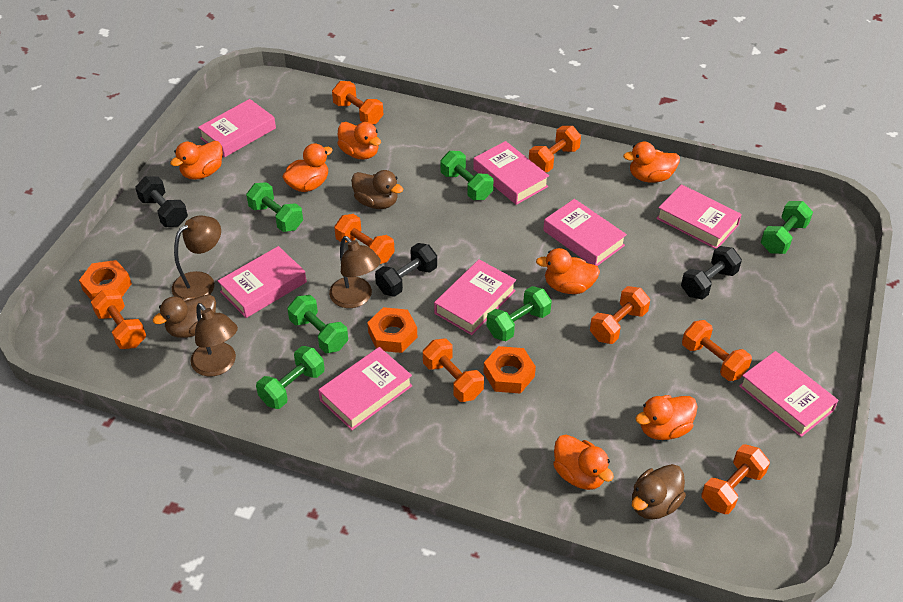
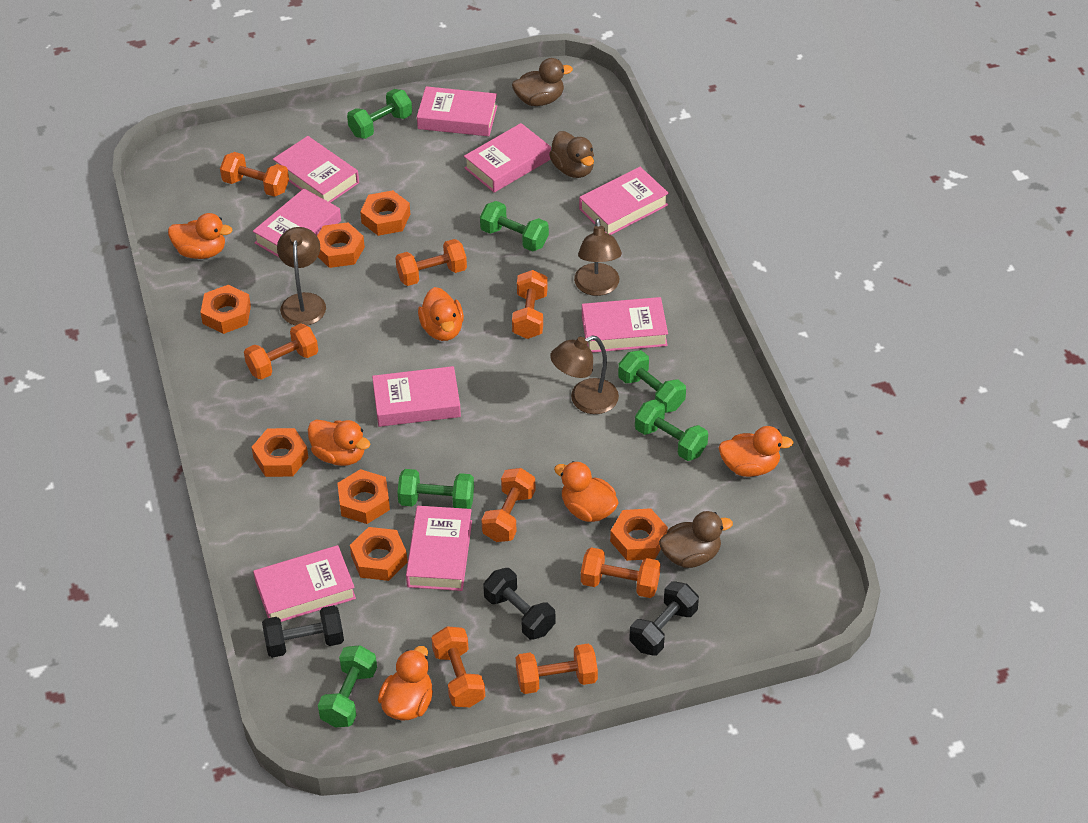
orange duck: [170,141,222,180] [282,143,333,192] [337,122,381,160] [536,248,600,294] [553,435,614,490] [623,142,680,183] [635,395,698,440] = 7 -> [168,213,232,259] [308,419,370,466] [378,646,433,720] [418,287,464,341] [554,461,619,522] [719,426,794,477] = 6
orange nut: [79,260,132,300] [367,307,417,353] [483,346,536,394] = 3 -> [200,285,251,334] [252,428,309,477] [317,222,365,268] [337,469,390,524] [350,527,407,581] [360,190,410,236] [610,508,668,561] = 7
pink book: [198,99,276,157] [218,246,307,318] [318,347,412,430] [434,259,516,335] [473,141,549,205] [543,199,627,266] [656,184,742,249] [739,351,838,437] = 8 -> [253,188,341,257] [253,545,356,622] [273,136,359,203] [372,366,461,427] [406,506,472,591] [417,86,497,136] [464,123,551,193] [579,167,669,235] [582,297,668,353] = 9

